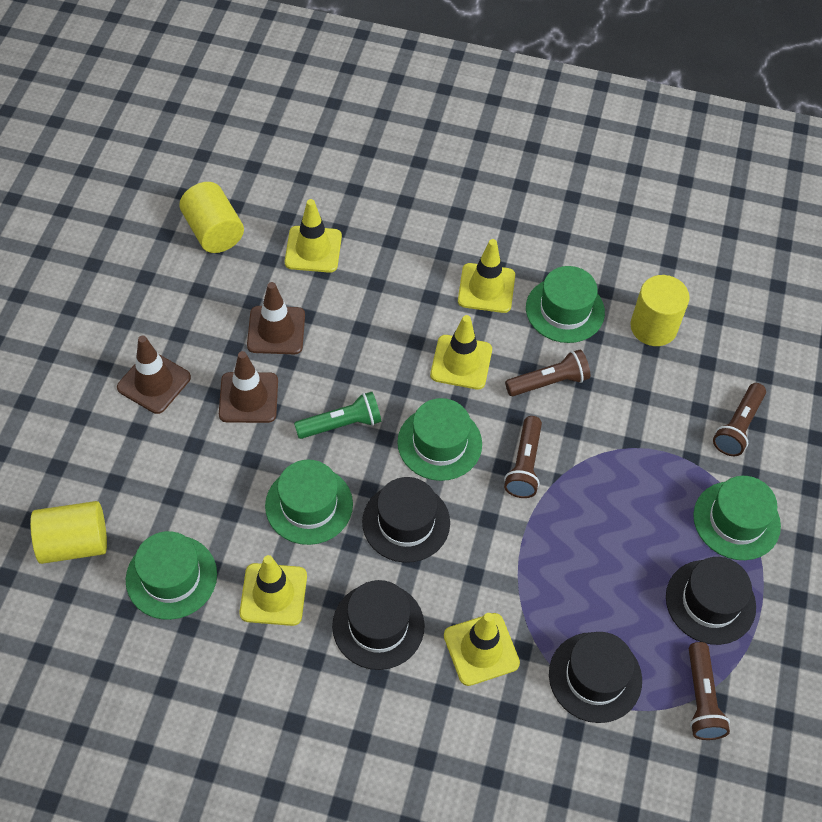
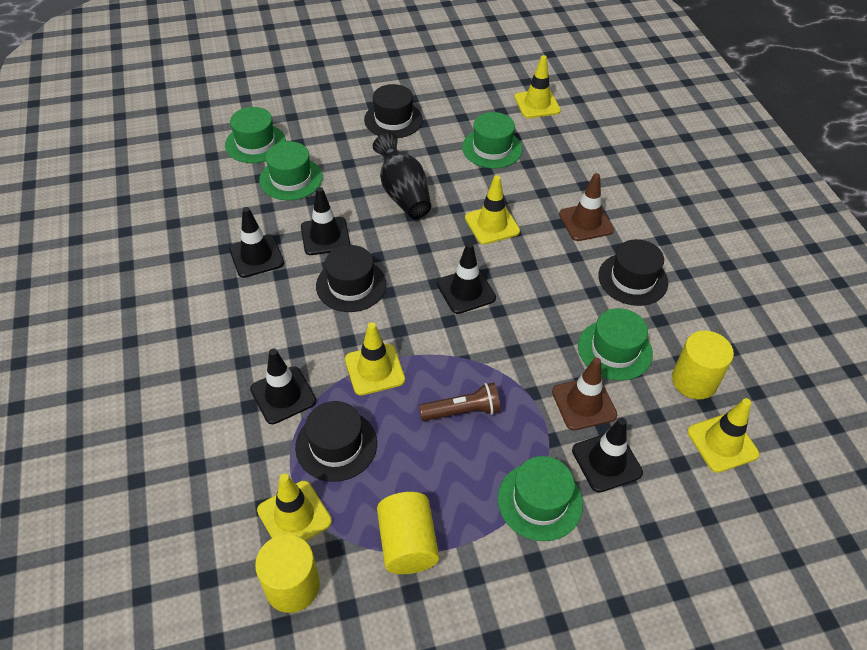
black traffic cone: none = 0 -> [229,207,284,278] [250,349,316,424] [301,187,350,255] [437,242,496,314] [572,417,643,493] = 5
black vase: none = 0 -> [373,133,431,219] = 1
brown flashlight: [504,416,542,498] [505,349,590,396] [689,642,730,740] [713,383,766,456] = 4 -> [419,383,501,421] = 1
brown traffic cone: [117,335,191,414] [219,351,278,423] [247,282,305,354] = 3 -> [552,357,617,431] [559,173,614,241] = 2
green flashlight: [294,392,381,439] = 1 -> none = 0

